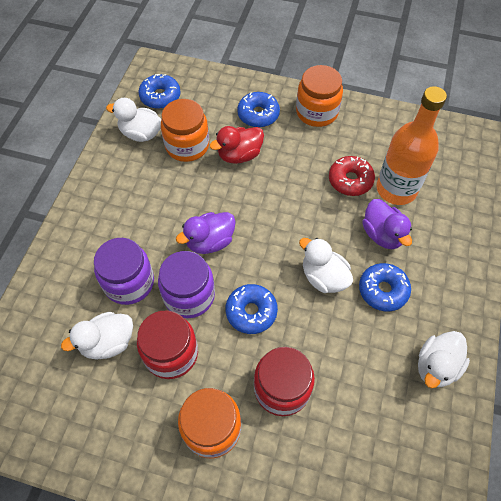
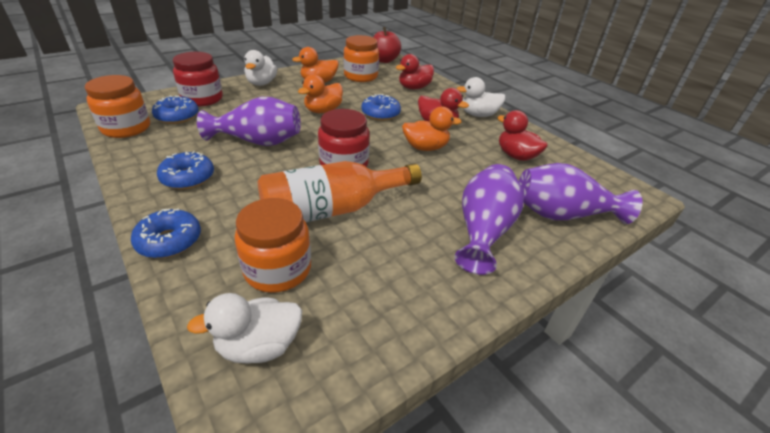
orange duck: none = 0 -> [292,47,339,83] [298,74,343,113] [402,107,462,151] = 3
purple duck: [176,212,236,254] [362,199,412,249] = 2 -> none = 0
purple jar: [94,238,154,305] [158,251,215,318] = 2 -> none = 0
purple vase: none = 0 -> [197,97,301,146] [454,164,524,275] [519,163,643,224] = 3
red apple: none = 0 -> [373,27,401,63] = 1
red donut: [329,156,375,196] = 1 -> none = 0
red duck: [209,126,264,164] = 1 -> [396,54,434,89] [418,88,469,125] [497,110,548,161] = 3
white duck: [61,312,133,360] [106,98,161,142] [299,238,353,293] [418,331,470,388] = 4 -> [187,293,302,364] [244,50,277,86] [457,77,505,117] = 3

